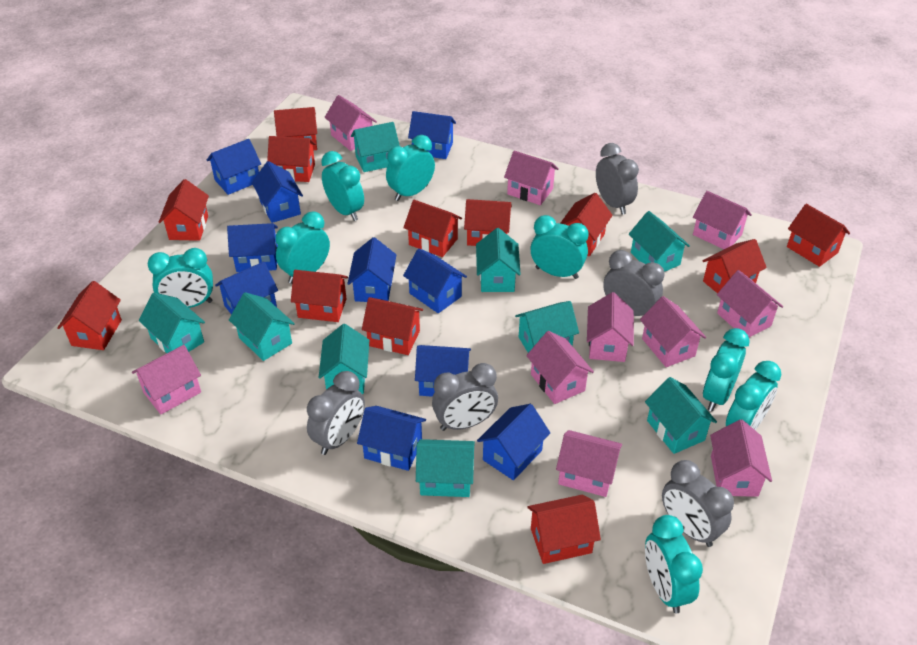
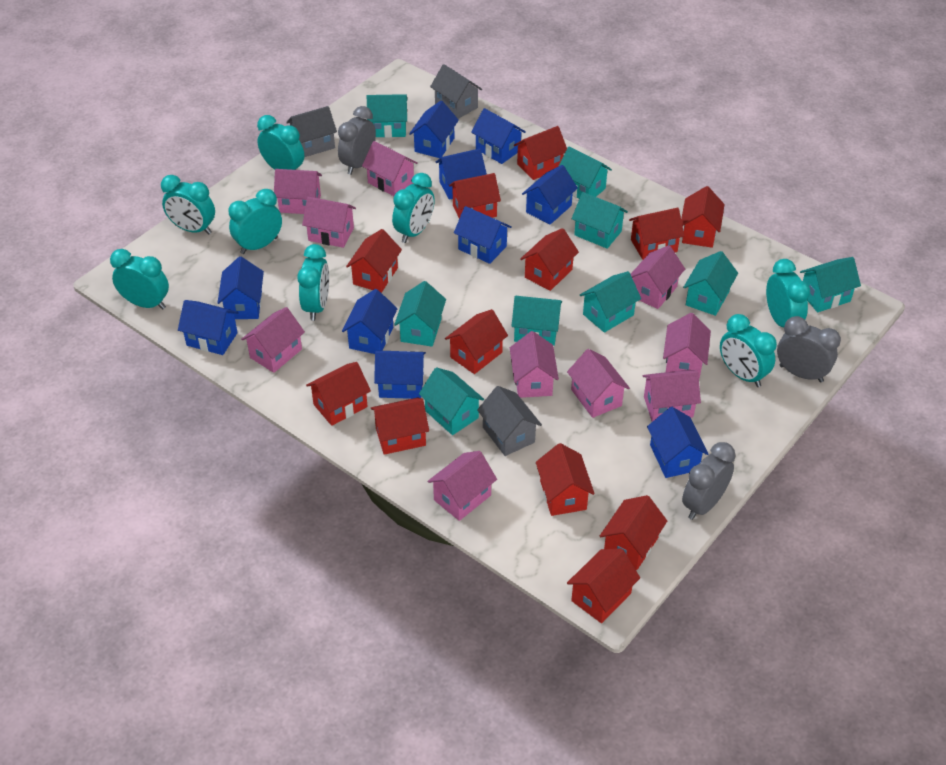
grey clock: [307,371,365,455] [432,363,498,431] [596,143,639,215] [603,250,664,316] [662,460,734,547] = 5 -> [338,106,376,175] [682,442,736,520] [777,316,841,382] = 3
grey house: none = 0 -> [286,106,337,157] [430,64,482,119] [477,386,542,456] = 3

